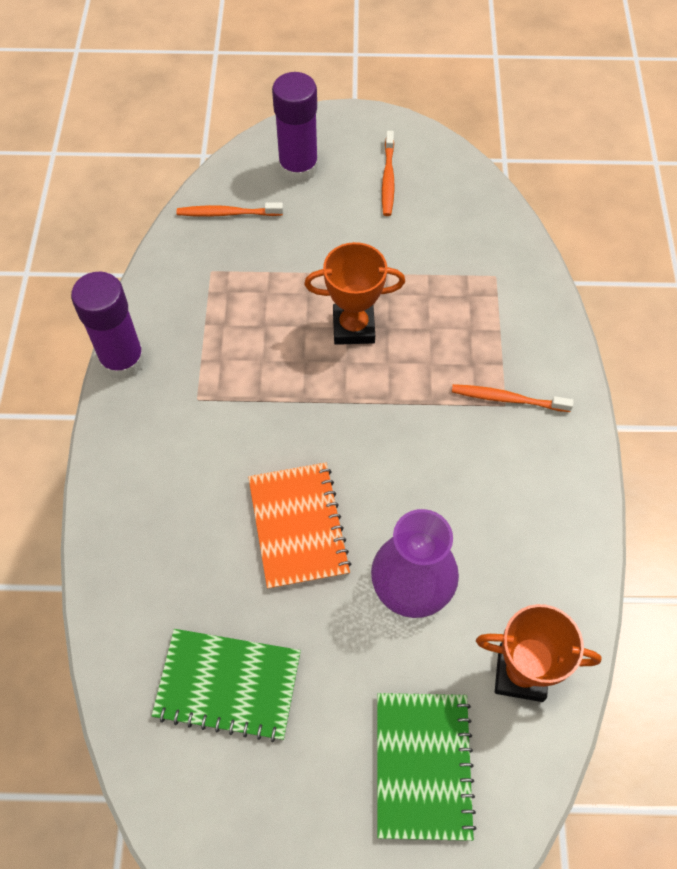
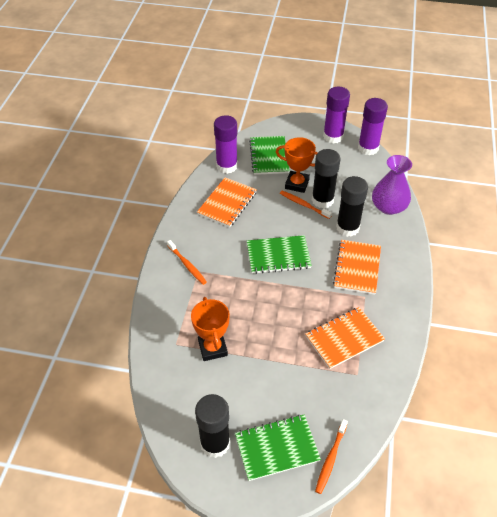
black glue stick: none = 0 -> [195,394,230,458] [312,149,340,208] [336,176,368,237] = 3
green notebook: [151,629,301,742] [377,693,477,841] = 2 -> [235,414,321,481] [247,235,312,274] [249,136,290,175] = 3
orange notebook: [248,462,351,590] = 1 -> [197,178,257,227] [305,307,385,369] [333,240,381,295] = 3
purple glue stick: [71,272,145,380] [272,72,318,183] = 2 -> [214,115,238,174] [323,87,350,144] [358,98,388,155] = 3

